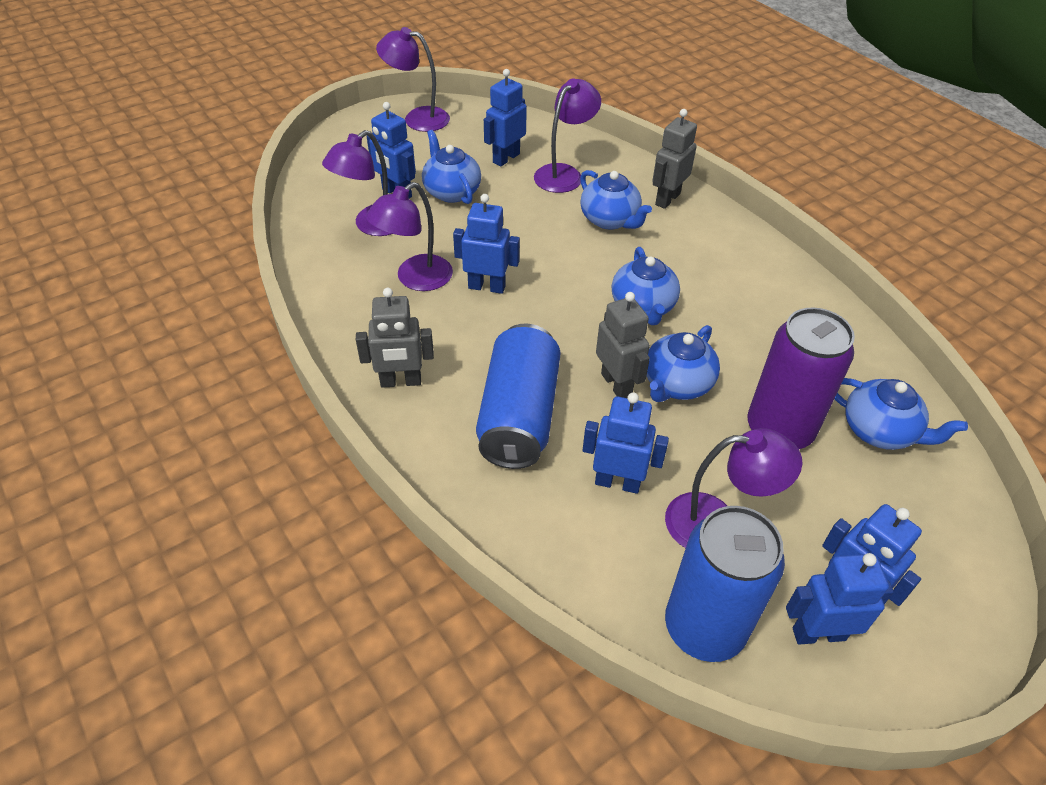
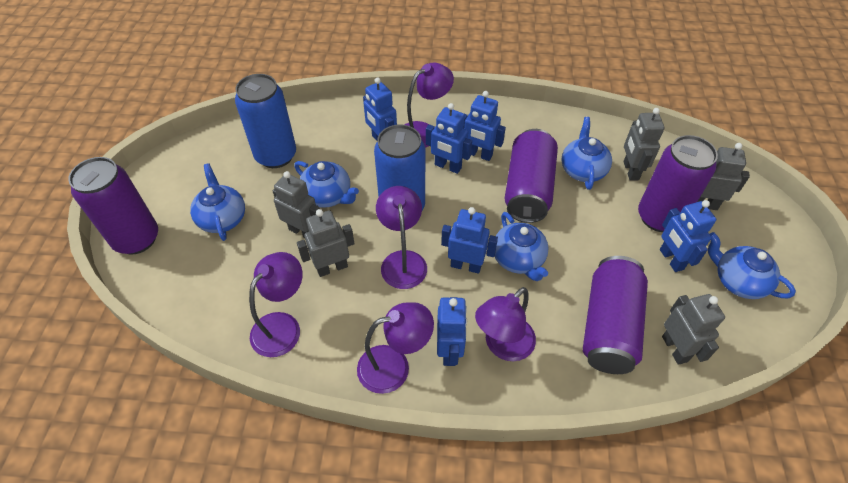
grey robot: [356,288,434,388] [596,292,650,398] [652,109,697,209] = 3 -> [273,171,320,238] [297,209,355,277] [624,108,665,181] [662,294,725,365] [698,143,750,210] = 5
purple can: [747,307,855,449] = 1 -> [68,157,158,255] [505,129,558,223] [583,256,648,374] [638,135,718,232] = 4

